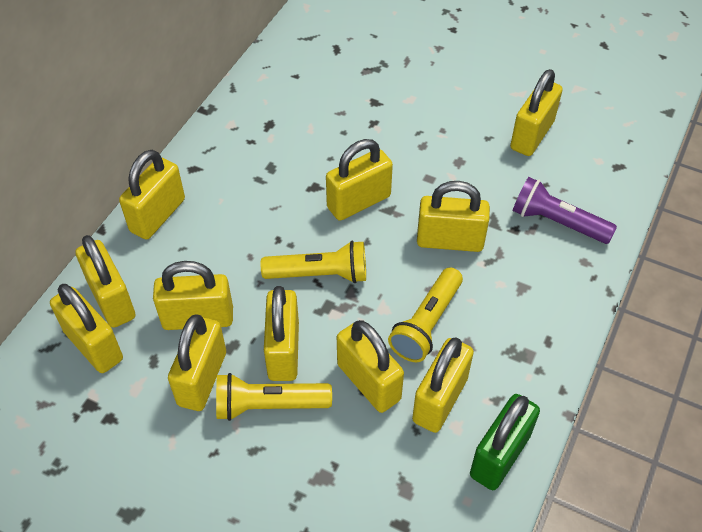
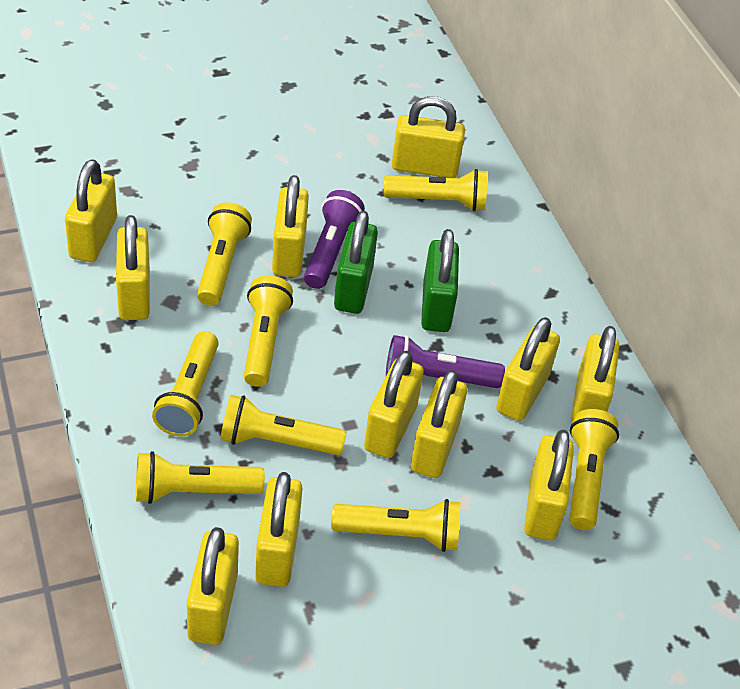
green padlock: [470,394,540,490] = 1 -> [334,211,378,314] [421,229,459,332] = 2
purple flashlight: [513,177,617,244] = 1 -> [304,190,365,289] [386,335,505,388] = 2
yellow flashlight: [216,373,332,421] [261,241,366,283] [388,267,463,362] = 3 -> [136,451,265,504] [152,331,219,436] [197,202,252,306] [220,395,346,455] [244,275,293,387] [331,499,461,552] [384,169,487,211] [569,409,619,530] = 8

